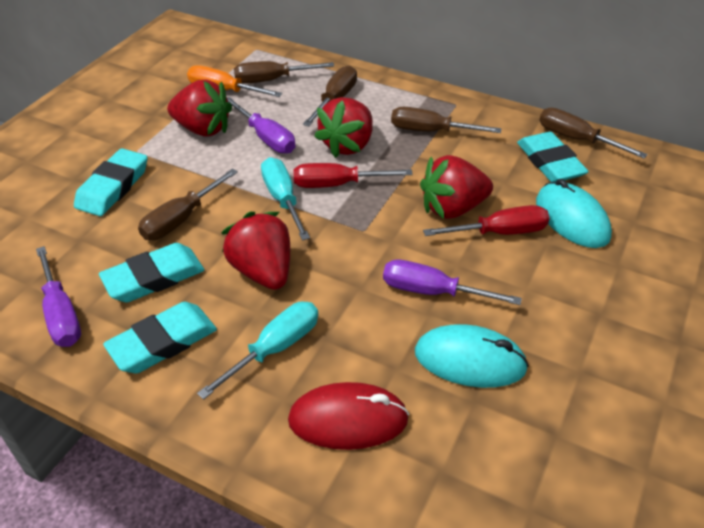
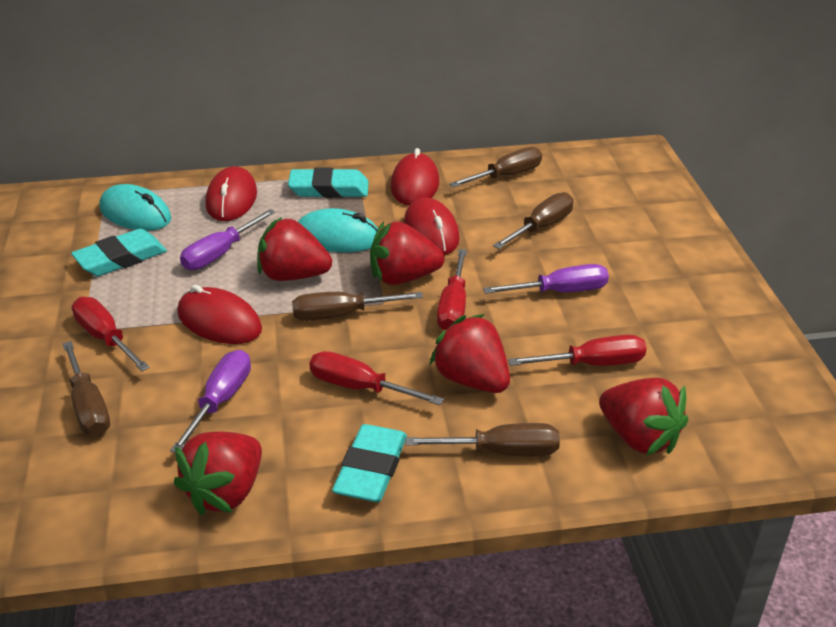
orange screwdriver: [187,65,282,97] = 1 -> none = 0
red mouse: [288,382,409,450] = 1 -> [177,285,262,344] [206,166,257,221] [391,148,439,206] [404,198,460,255] = 4
red screwdriver: [293,163,413,188] [423,205,550,236] = 2 -> [72,297,150,371] [309,351,444,405] [437,249,467,330] [508,335,646,366] = 4
red strawberry: [167,80,232,137] [221,212,290,290] [314,97,373,158] [420,155,493,219] = 4 -> [174,432,262,515] [257,217,332,281] [370,221,444,285] [430,314,510,393] [599,378,688,456] = 5
turquoise eraser: [74,148,147,216] [99,243,204,303] [103,302,217,373] [517,132,589,182] = 4 -> [71,229,167,276] [288,168,369,198] [332,424,407,502] = 3
turquoise screwdriver: [197,302,318,400] [261,157,310,240] = 2 -> none = 0

